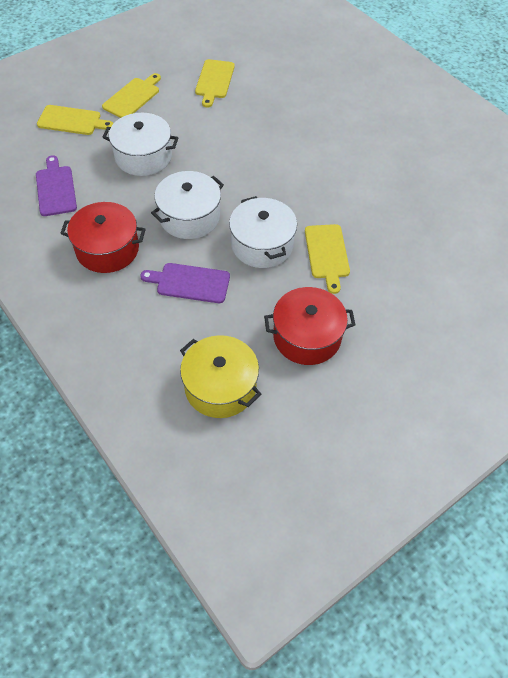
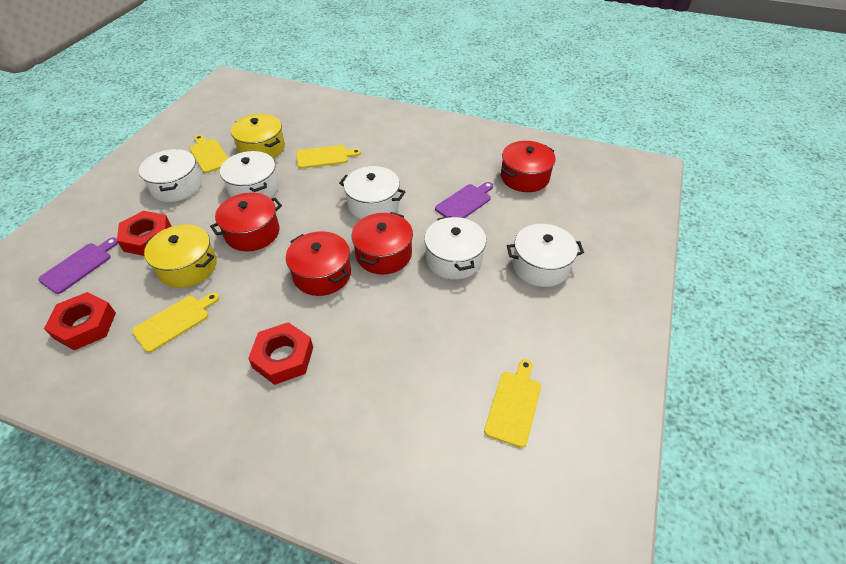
red nut: none = 0 -> [44,292,116,350] [117,211,171,256] [248,322,313,385] = 3
red pot: [60,202,145,273] [264,287,355,365] = 2 -> [210,193,282,251] [286,231,351,296] [352,212,413,275] [501,141,556,192] = 4
white pot: [102,113,178,176] [151,171,224,239] [229,196,297,268] = 3 -> [139,149,202,202] [220,151,279,198] [339,166,406,219] [424,216,486,280] [507,224,584,287] = 5
yellow pot: [180,335,261,418] = 1 -> [144,224,216,288] [231,114,285,158] = 2

